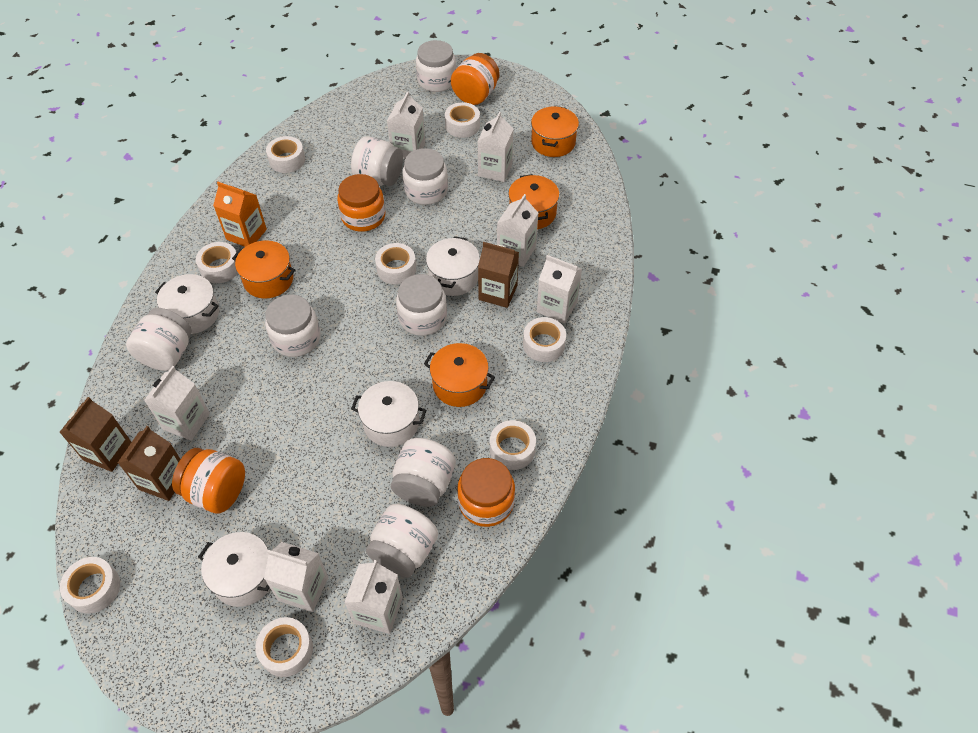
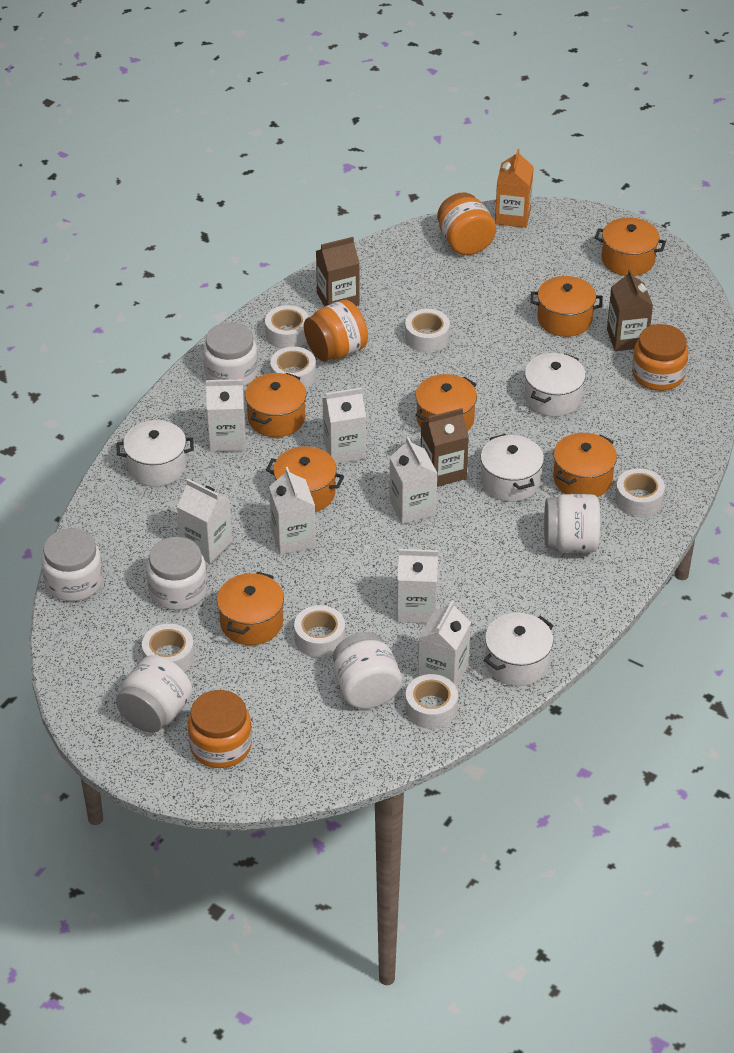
orange pot: [232,240,295,299] [424,343,495,407] [508,174,559,229] [531,106,579,157] = 4 -> [217,572,284,645] [245,373,306,437] [266,446,344,512] [415,374,477,431] [530,276,603,337] [553,433,617,497] [595,217,666,276] = 7
white jar: [126,308,192,371] [265,295,320,357] [351,136,403,186] [366,504,438,578] [391,438,456,507] [396,274,447,336] [403,148,448,205] [416,40,456,92] = 8 -> [41,528,103,601] [116,655,192,733] [147,537,207,610] [203,323,258,387] [333,632,402,709] [544,494,600,553] = 6
white tape: [60,557,120,613] [196,242,238,283] [255,617,313,677] [266,136,305,173] [375,243,416,285] [445,102,480,138] [490,420,536,470] [523,317,566,362] = 8 -> [142,624,194,672] [265,305,309,349] [270,347,316,389] [294,605,345,658] [405,309,450,353] [405,674,458,729] [615,468,665,517] = 7

